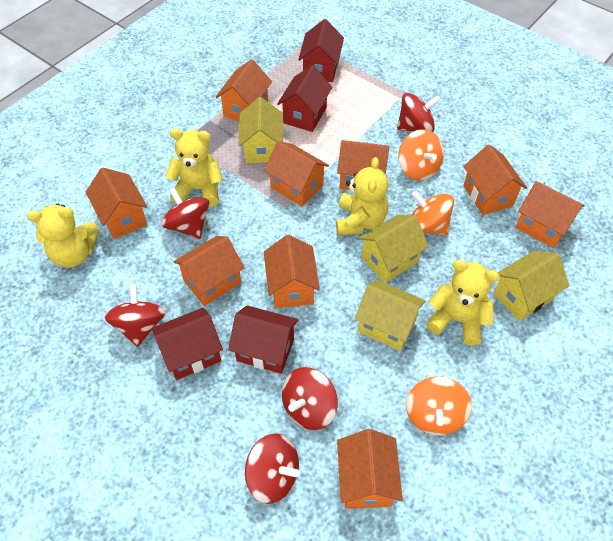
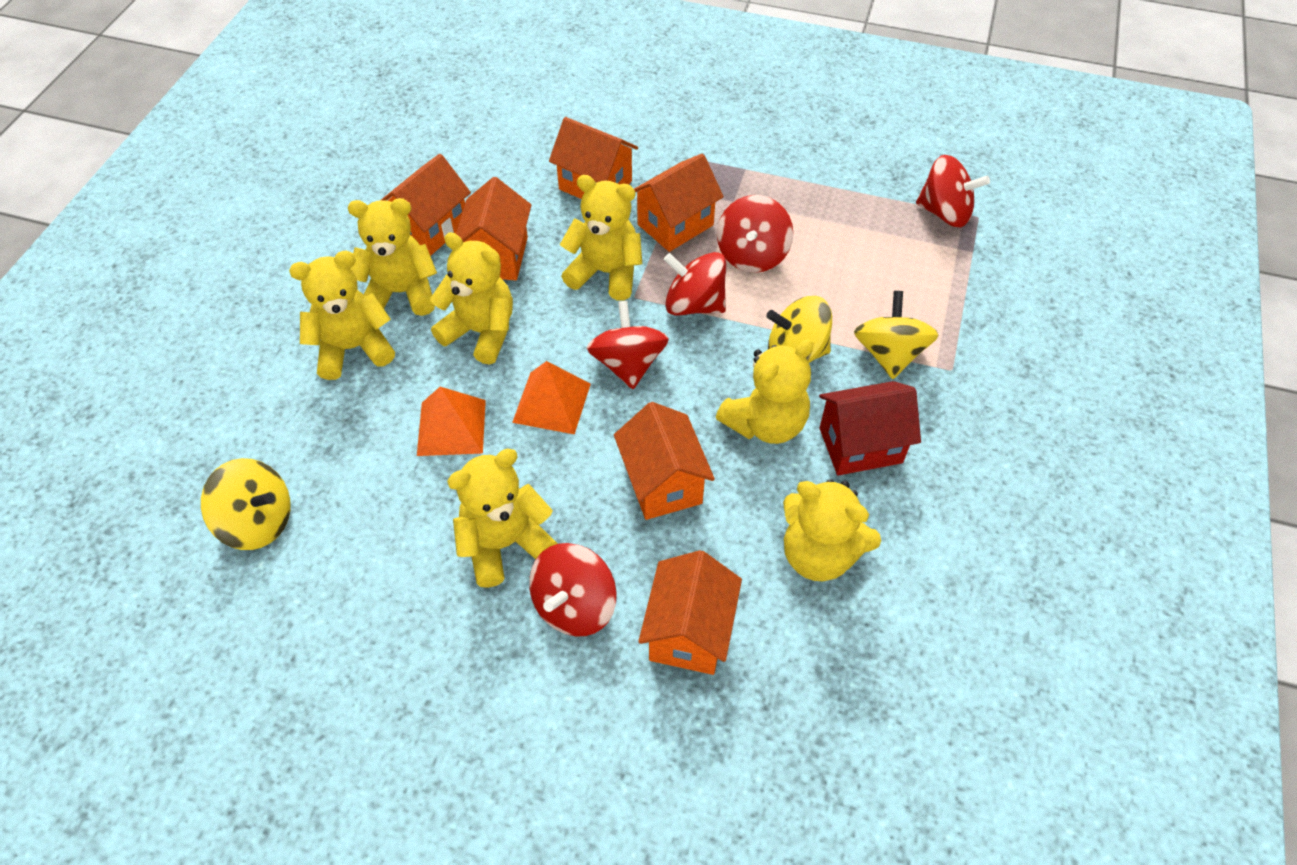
orange house: [86,167,147,239] [173,236,244,306] [216,59,272,121] [264,141,329,207] [264,235,320,308] [337,140,389,190] [337,429,403,509] [463,144,527,215] [515,181,584,248] = 9 -> [381,154,471,256] [456,177,531,280] [549,117,638,199] [614,402,715,520] [634,153,724,252] [638,550,742,675] = 6
orange pyramid: none = 0 -> [417,387,486,456] [512,361,591,434] = 2
orange spinning top: [398,129,444,181] [406,376,472,435] [412,191,454,235] = 3 -> none = 0
red house: [152,307,223,380] [228,305,298,374] [277,65,332,132] [298,19,344,82] = 4 -> [819,381,921,475] = 1
yellow house: [239,97,283,163] [355,280,425,351] [358,215,429,283] [493,251,569,321] = 4 -> none = 0
yellow spinning top: none = 0 -> [201,458,290,550] [766,296,832,363] [854,291,938,379] = 3
yellow teddy bear: [27,204,99,268] [165,129,223,207] [336,157,388,236] [426,260,500,346] = 4 -> [289,251,395,380] [348,198,437,316] [430,232,513,365] [447,449,558,588] [560,175,642,301] [716,339,814,444] [783,479,881,581] = 7

